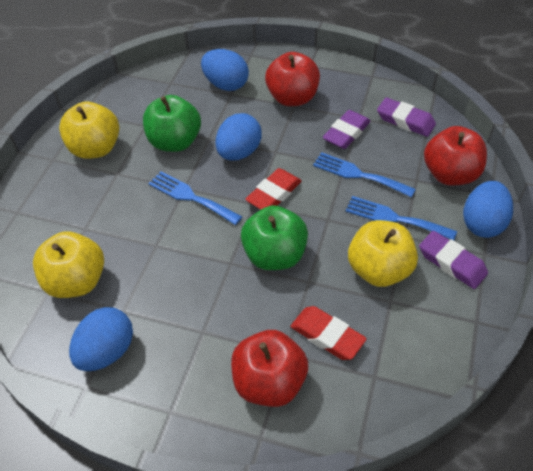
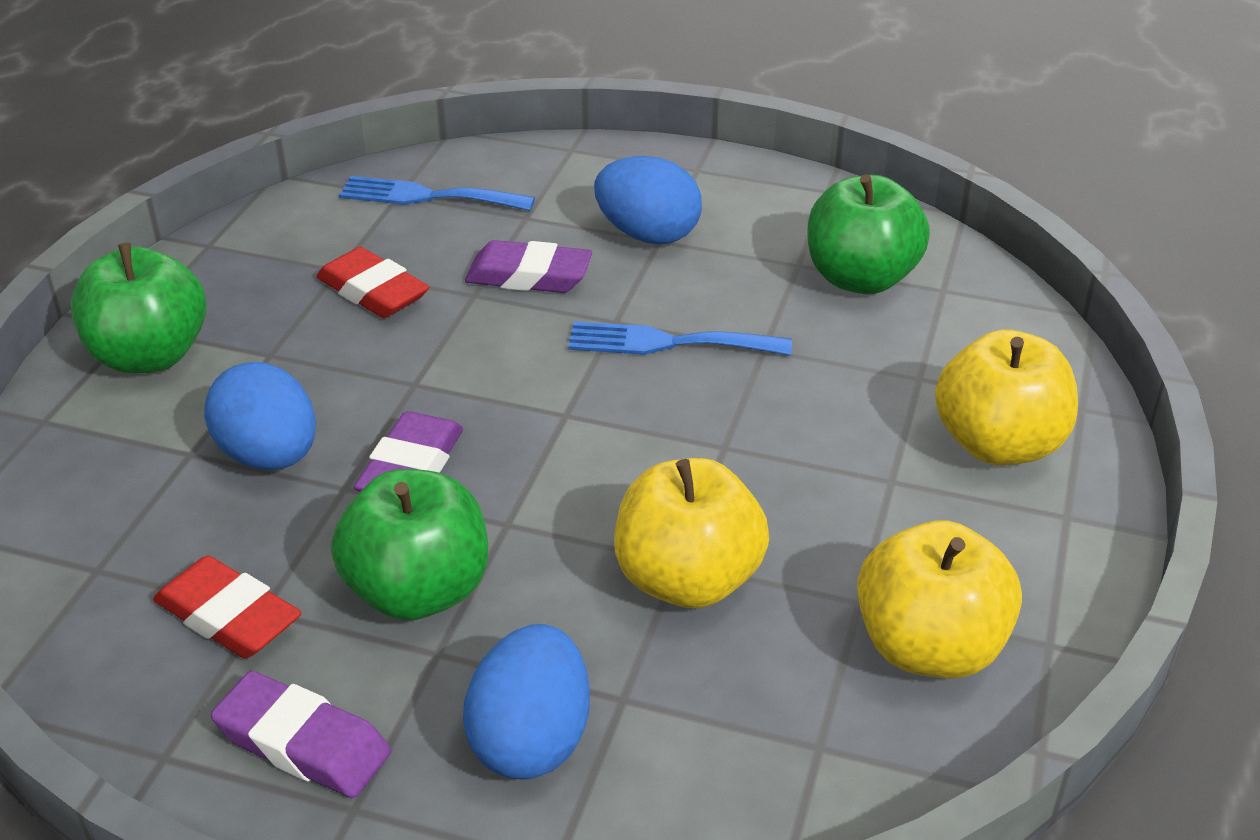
blue egg: [69,307,133,371] [201,49,249,91] [216,113,262,161] [463,181,513,238] = 4 -> [204,362,316,470] [463,624,590,780] [594,156,702,245] = 3
blue fork: [148,171,242,225] [313,152,416,198] [346,196,457,240] = 3 -> [339,176,535,211] [568,321,792,355] = 2
green apple: [143,95,201,152] [241,205,308,270] = 2 -> [71,243,207,374] [331,469,488,621] [808,174,930,294] = 3
red apple: [231,330,308,407] [265,52,320,106] [424,126,487,186] = 3 -> none = 0

